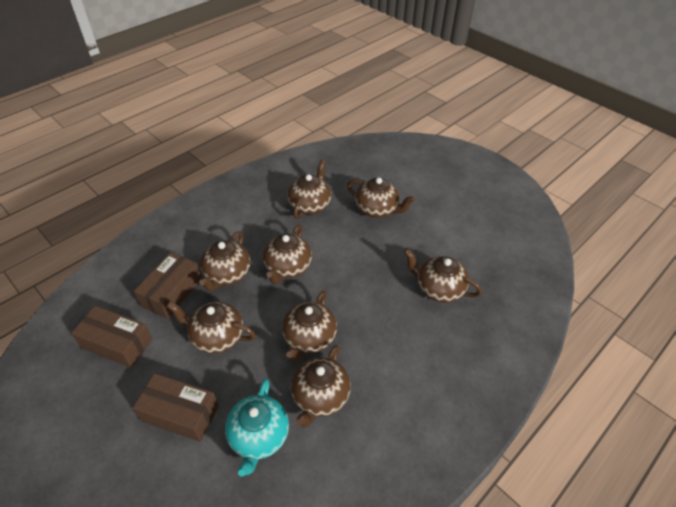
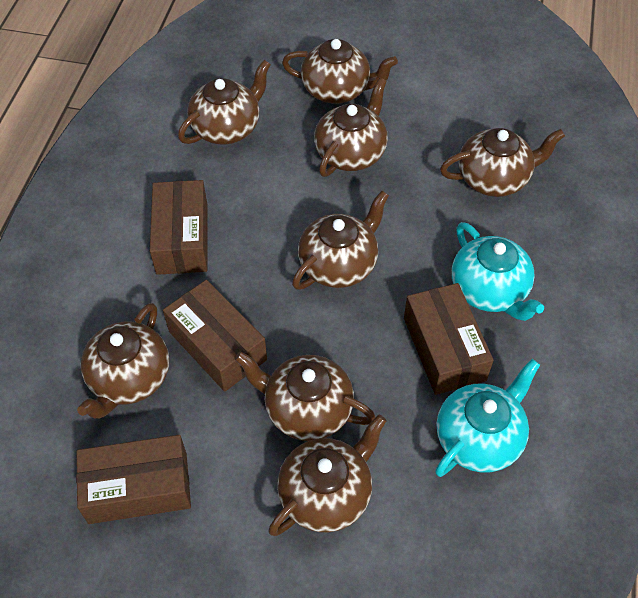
brown box: [71,306,153,368] [133,373,219,442] [134,252,202,319] = 3 -> [76,435,191,524] [150,180,208,275] [163,280,267,392] [404,283,494,395] = 4
turquoise teapot: [225,379,289,477] = 1 -> [435,359,540,477] [452,222,544,321] = 2

